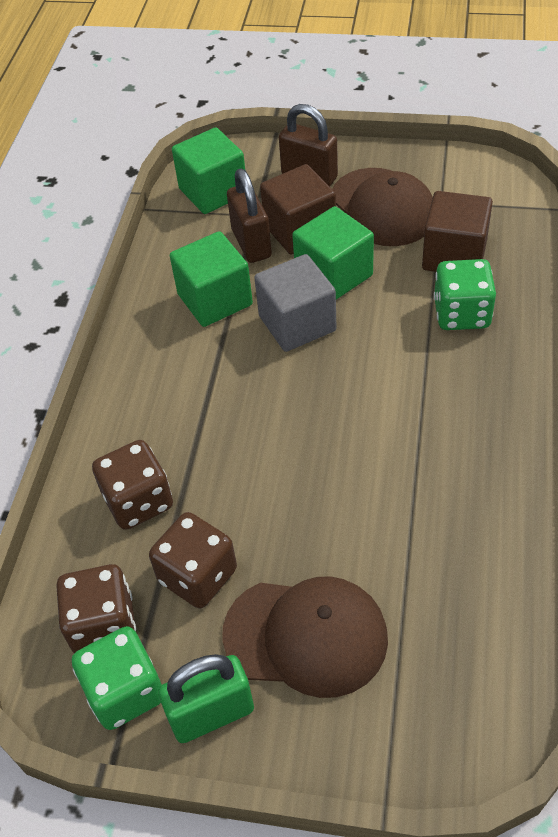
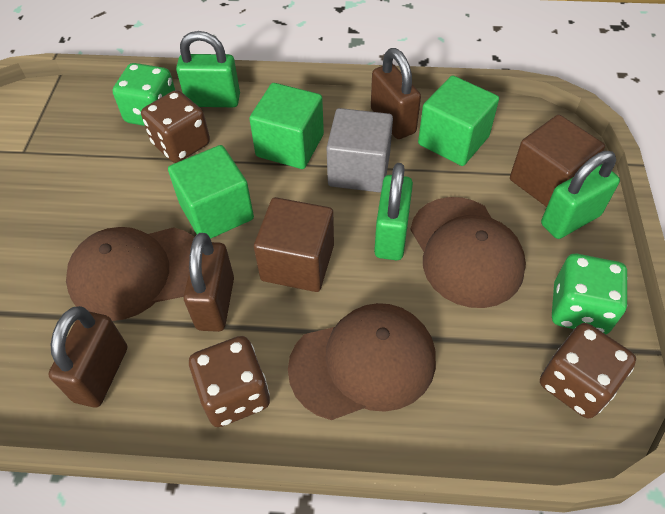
brown cap: [222,576,388,698] [333,168,433,246] = 2 -> [66,227,194,321] [288,303,436,420] [410,197,526,308] = 3
brown padlock: [227,168,272,263] [279,104,338,186] = 2 -> [48,306,127,408] [184,233,234,332] [371,48,421,139] = 3
green padlock: [158,654,254,743] = 1 -> [176,31,240,107] [374,163,413,260] [541,151,620,239] = 3

